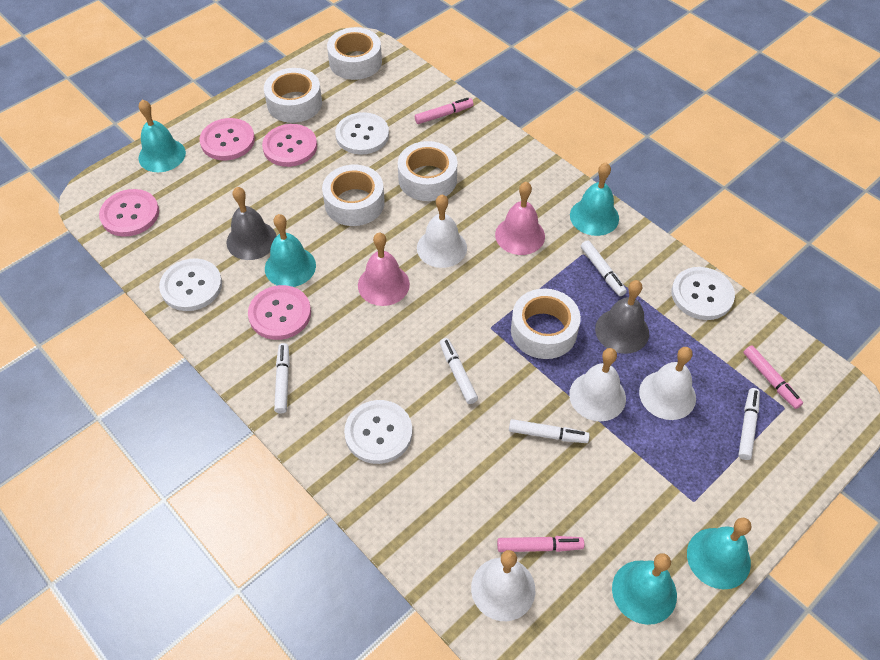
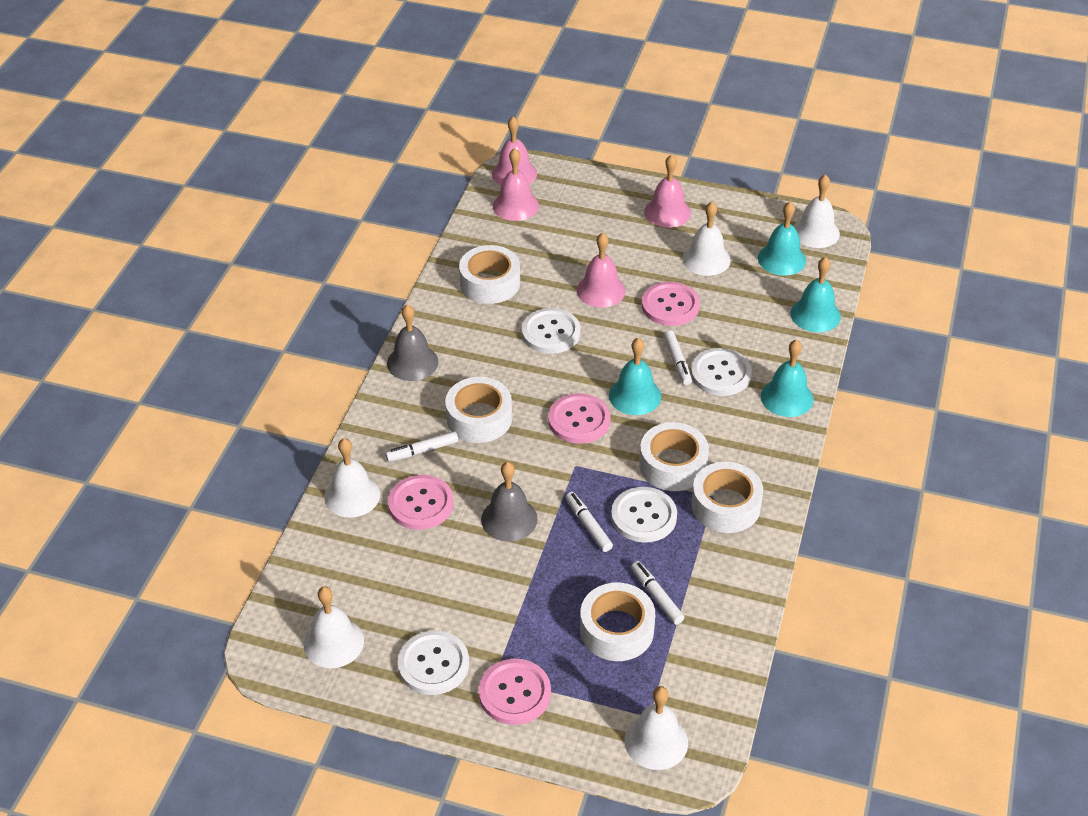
pink bell: [358,233,410,306] [495,182,545,255] = 2 -> [492,116,537,185] [493,148,539,221] [576,233,626,308] [644,155,691,228] = 4
pink marker: [415,98,473,124] [497,536,584,552] [743,346,803,409] = 3 -> none = 0
turquoise bell: [138,100,186,172] [265,214,316,287] [570,163,619,236] [612,553,677,625] [687,518,752,589] = 5 -> [609,338,661,415] [758,201,806,276] [761,339,814,417] [791,257,841,332] = 4
white bell: [417,195,467,268] [471,550,535,621] [569,348,626,421] [639,347,696,420] = 4 -> [304,586,364,668] [324,438,380,518] [625,686,688,770] [682,202,731,276] [794,174,840,248] = 5
white marker: [274,343,290,414] [440,338,478,404] [509,419,590,443] [581,240,627,296] [738,388,760,460] = 5 -> [385,431,458,462] [566,492,613,552] [631,561,684,625] [663,330,692,385] = 4

